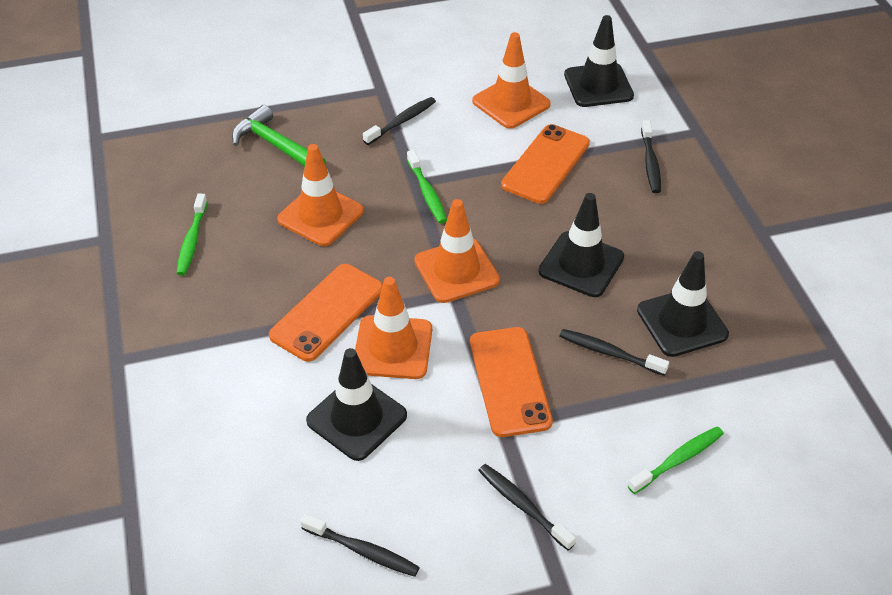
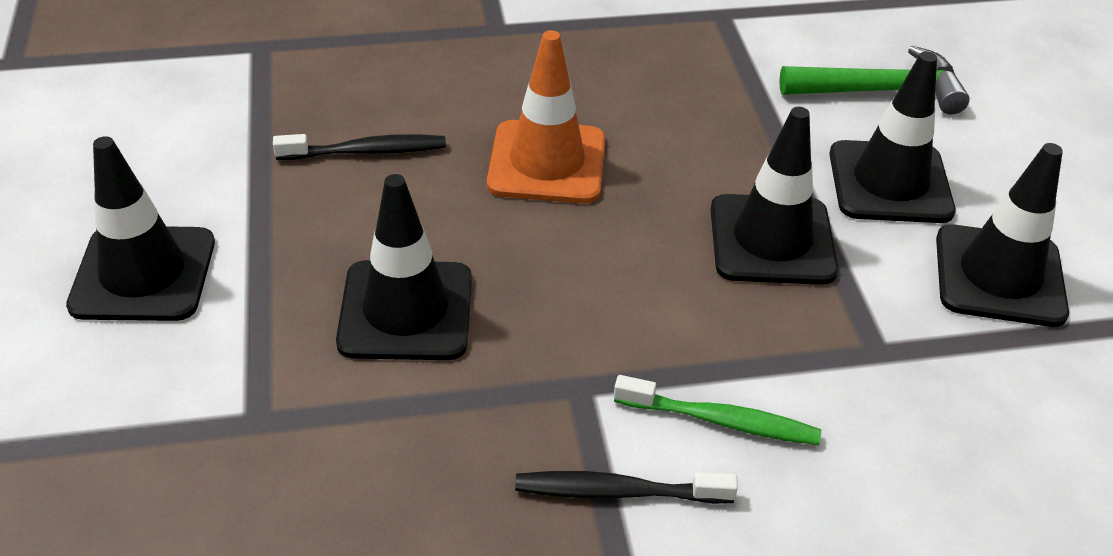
black toothbrush: [300,513,420,577] [363,97,436,145] [478,464,576,550] [559,329,669,376] [641,120,661,193] = 5 -> [273,134,446,160] [515,471,738,504] = 2
black traffic cone: [306,348,407,461] [539,193,624,297] [564,15,634,107] [637,251,729,357] = 4 -> [66,136,215,321] [336,174,472,360] [710,107,838,285] [829,52,956,223] [936,143,1069,327] = 5
green toothbrush: [176,193,207,276] [407,150,447,223] [628,426,724,494] = 3 -> [614,375,821,445] = 1
orange phone: [269,264,383,362] [470,327,553,437] [501,124,590,204] = 3 -> none = 0
orange traffic cone: [277,144,364,246] [355,277,432,379] [414,199,500,303] [472,32,551,129] = 4 -> [487,30,606,203] = 1

